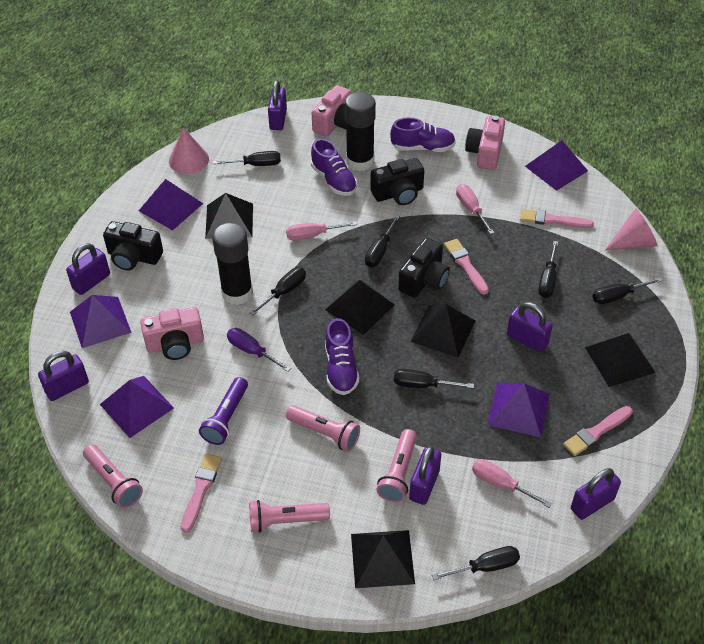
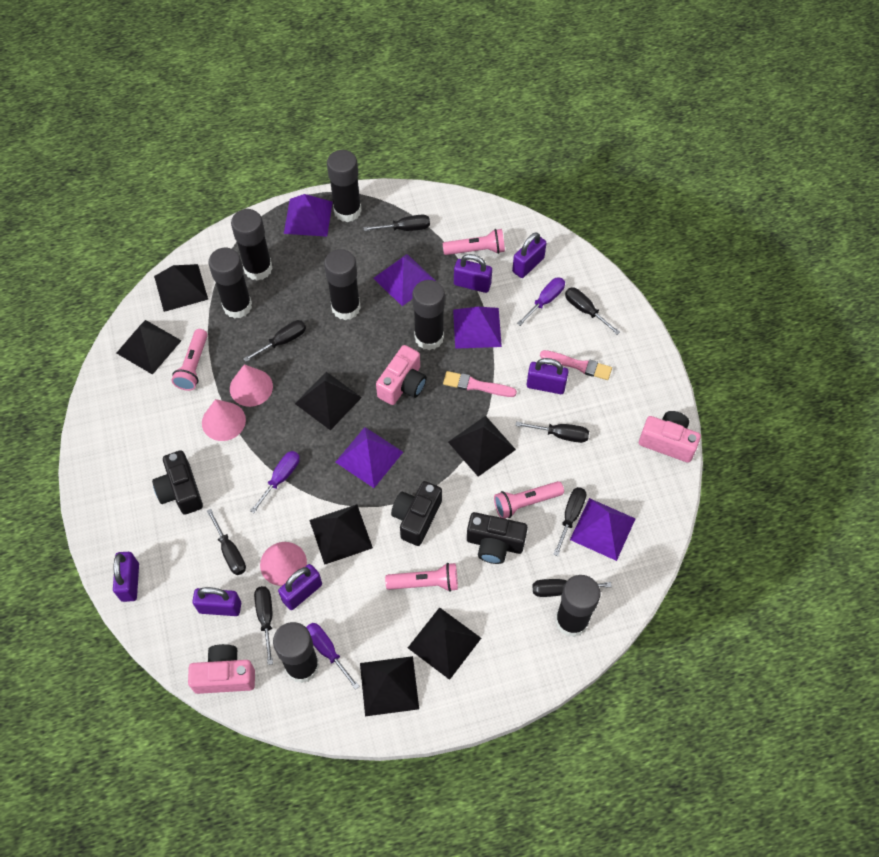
black glue stick: [212,223,253,305] [345,92,376,171] = 2 -> [208,248,252,319] [231,209,273,281] [273,622,320,683] [324,249,361,320] [327,150,362,222] [412,280,445,350] [555,575,600,637] = 7
black pyramid: [205,193,253,239] [325,280,395,335] [351,530,415,588] [410,304,475,358] [585,333,656,387] = 5 -> [117,320,182,375] [154,264,208,312] [295,372,362,430] [309,504,373,565] [360,656,419,716] [408,607,481,680] [448,416,516,477] = 7
black screwdriver: [213,151,281,166] [249,267,306,315] [365,215,400,267] [394,369,474,388] [432,546,520,580] [538,241,558,298] [592,277,663,304] = 7 -> [207,509,246,575] [243,320,306,362] [254,586,273,665] [363,215,430,231] [515,421,589,443] [533,579,612,597] [553,487,586,556] [565,288,620,335] = 8
pink brush: [180,454,222,533] [444,239,489,295] [520,209,594,228] [563,406,633,456] = 4 -> [443,371,517,397] [540,350,612,380] = 2
pink cone: [169,127,209,174] [605,208,658,251] = 2 -> [202,399,246,441] [230,364,273,407] [260,542,307,586] = 3
pink screwdriver: [286,221,357,241] [456,184,494,234] [472,459,552,508] = 3 -> none = 0
purple flashlight: [199,377,248,445] = 1 -> none = 0
purple screwdriver: [227,328,291,372] = 1 -> [250,451,300,513] [306,623,360,690] [517,278,565,326] = 3
purple shoe: [311,139,357,196] [325,318,359,395] [390,118,456,152] = 3 -> none = 0

